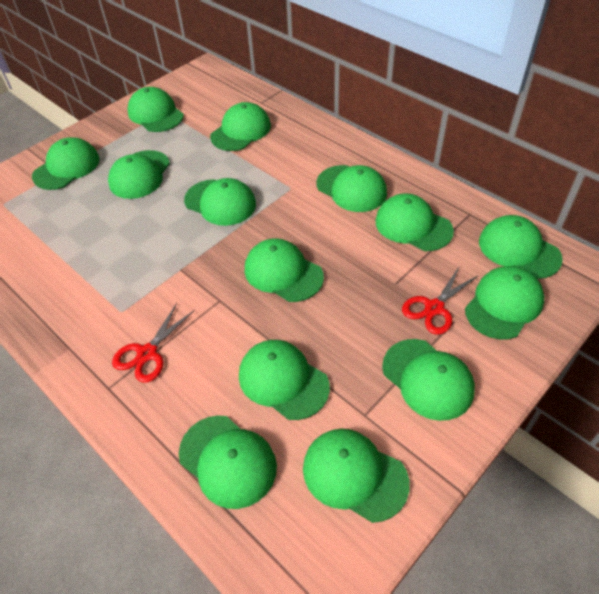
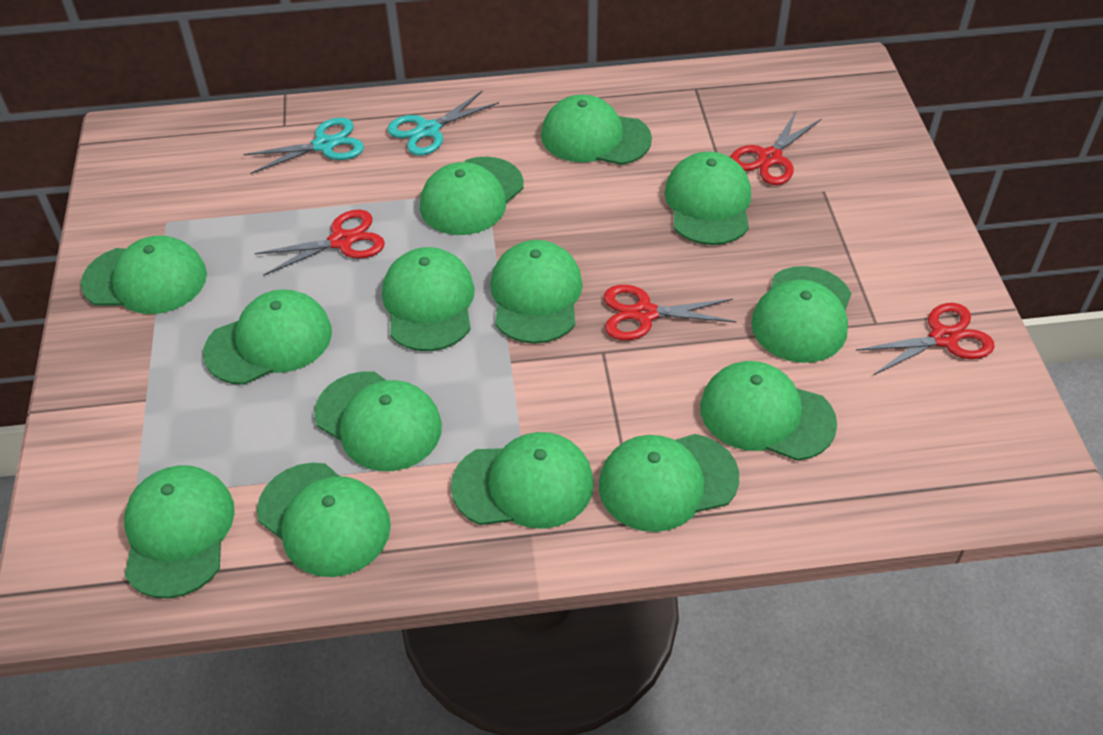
red scissors: [112,303,195,383] [402,267,479,335] = 2 -> [255,210,385,276] [604,285,737,340] [730,110,822,185] [856,303,995,375] = 4
turquoise scissors: none = 0 -> [243,118,364,174] [387,91,499,156] = 2

